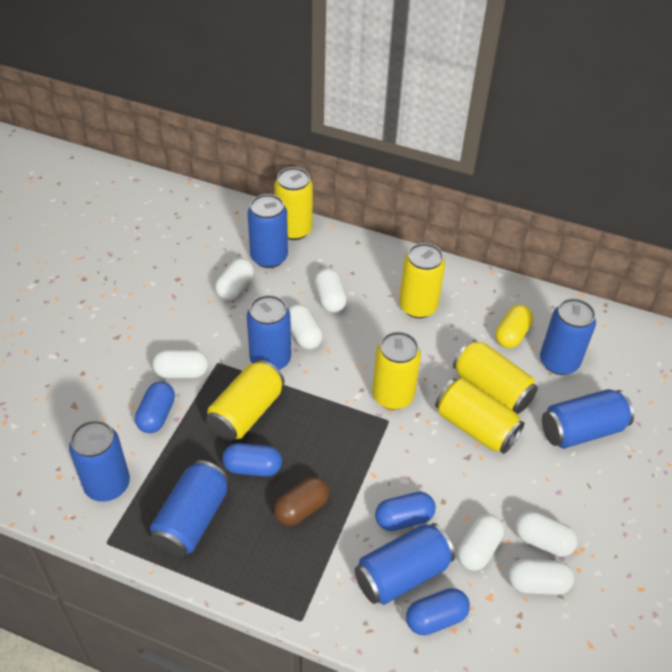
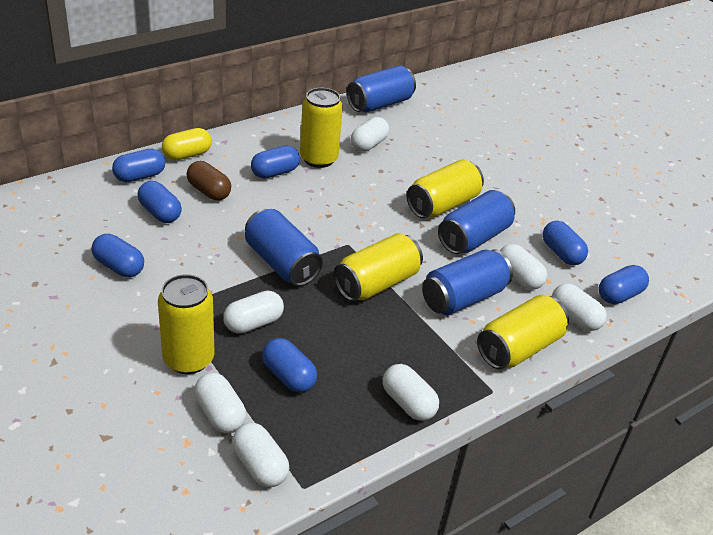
blue can: [69,420,130,502] [150,460,229,557] [247,295,291,370] [248,194,288,268] [355,523,455,605] [540,298,596,375] [542,389,634,449] = 7 -> [245,209,323,286] [347,65,416,113] [422,249,513,315] [438,190,515,254] = 4
blue capsule: [135,382,175,433] [222,443,282,477] [375,492,436,531] [406,588,470,635] = 4 -> [92,234,144,277] [112,149,165,182] [138,181,182,223] [251,145,300,179] [262,338,317,393] [542,221,588,265] [599,265,649,304] = 7
yellow can: [206,359,285,441] [274,167,313,240] [372,332,421,410] [399,243,445,318] [435,378,524,454] [453,340,538,414] = 6 -> [158,274,214,374] [300,88,343,168] [334,233,423,301] [407,159,484,218] [477,295,569,369] = 5

